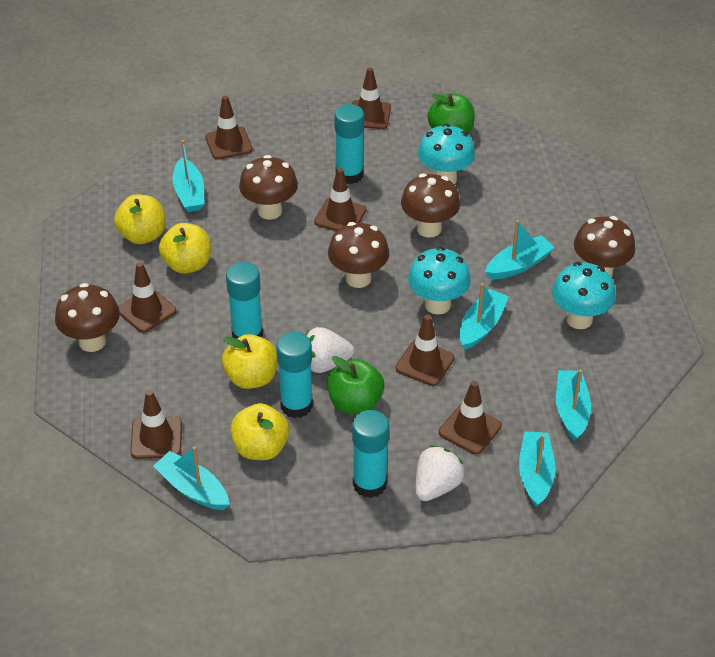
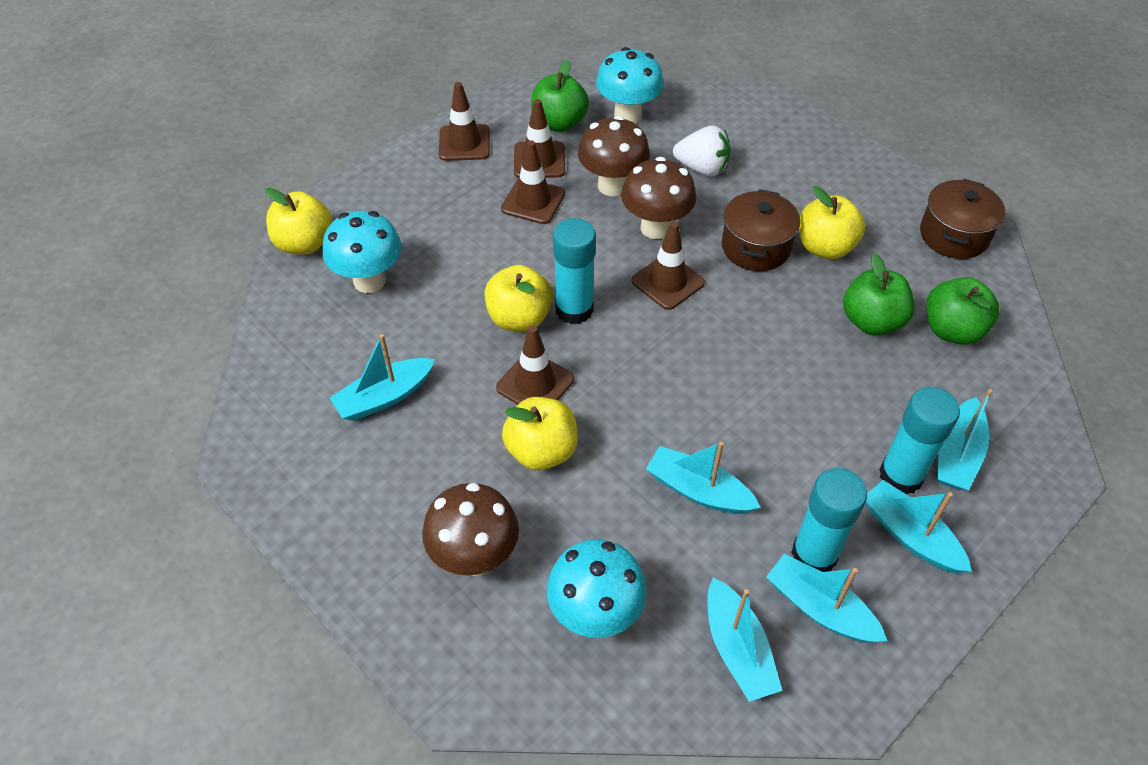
brown mushroom: [55,283,120,352] [239,155,298,220] [328,222,389,288] [401,173,460,238] [574,216,635,277] = 5 -> [422,483,519,576] [578,116,650,196] [621,157,696,239] = 3
brown pot: none = 0 -> [722,189,800,271] [920,179,1005,259] = 2
brown traffic cone: [118,262,177,333] [130,390,182,459] [205,96,253,160] [314,168,366,231] [352,68,391,129] [395,315,455,386] [439,381,502,455] = 7 -> [439,82,490,161] [496,325,574,404] [501,140,565,224] [514,99,565,178] [632,222,705,310] = 5
green apple: [327,356,384,414] [427,93,475,133] = 2 -> [531,60,589,132] [843,253,915,335] [926,277,999,345] = 3
turquoise glue stick: [226,262,263,339] [276,332,313,418] [334,104,364,184] [352,410,389,498] = 4 -> [553,218,596,324] [791,468,867,572] [879,387,960,494] = 3
white strawberry: [306,327,354,373] [416,445,465,501] = 2 -> [673,125,730,176] = 1

